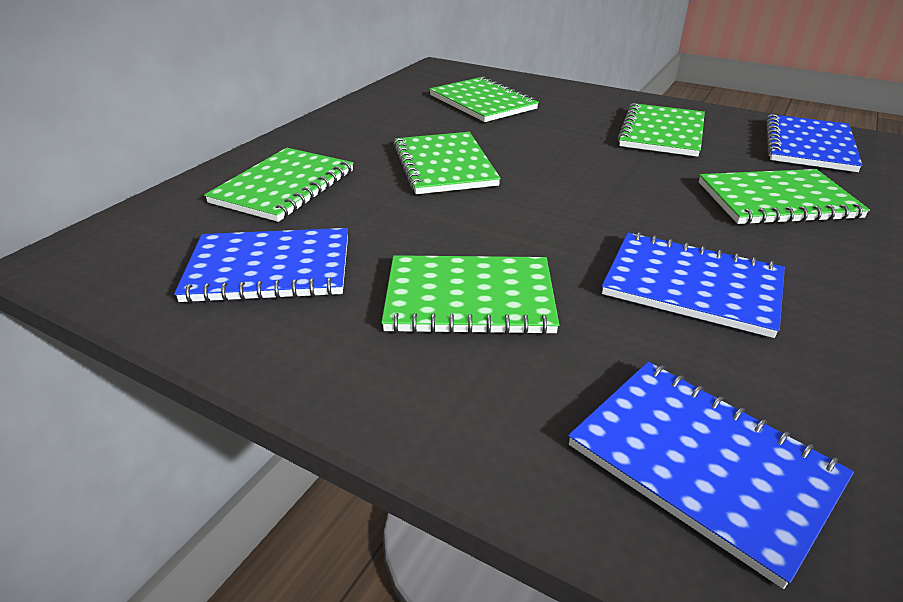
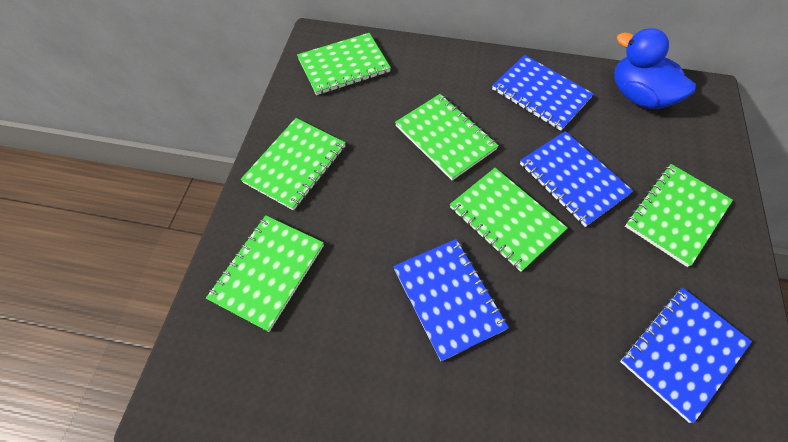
blue duck: none = 0 -> [614,28,696,109] = 1

